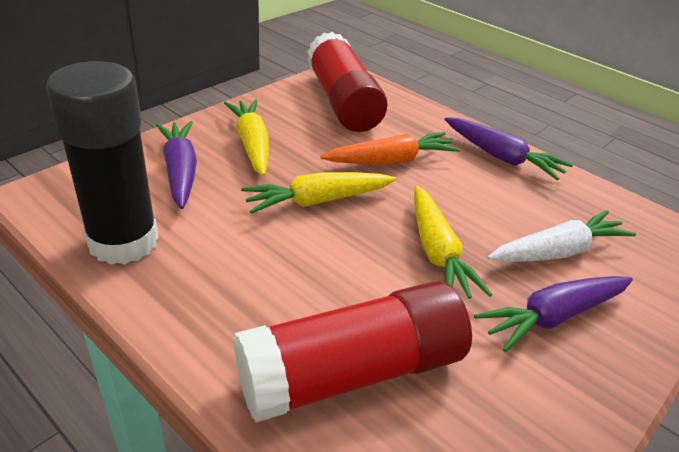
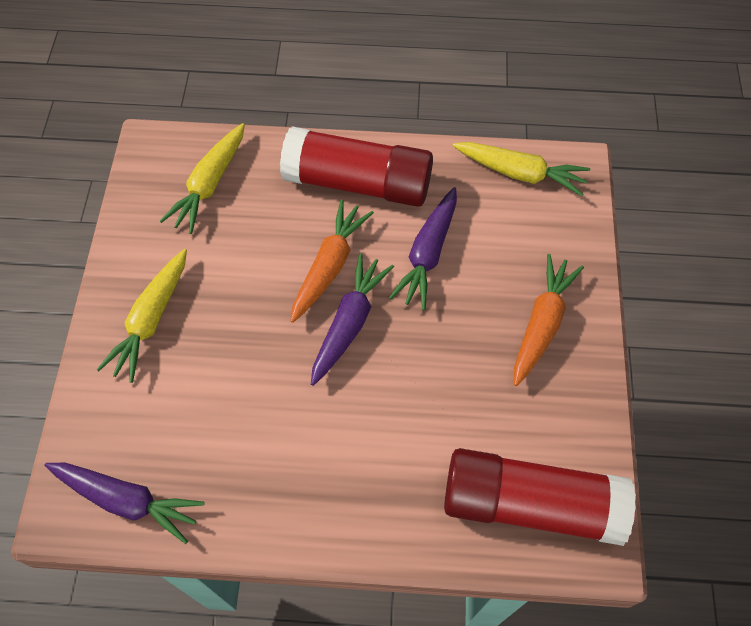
black glue stick: [46,61,158,265] = 1 -> none = 0
orange carrot: [320,132,460,165] = 1 -> [291,200,374,323] [514,254,584,386] = 2
white carrot: [488,210,636,262] = 1 -> none = 0

